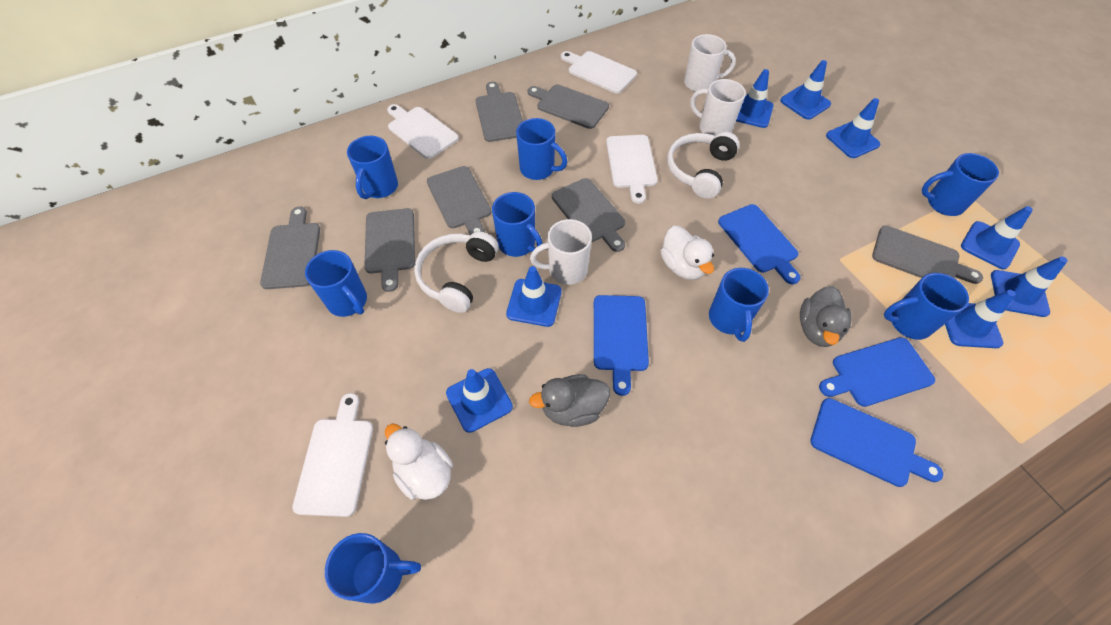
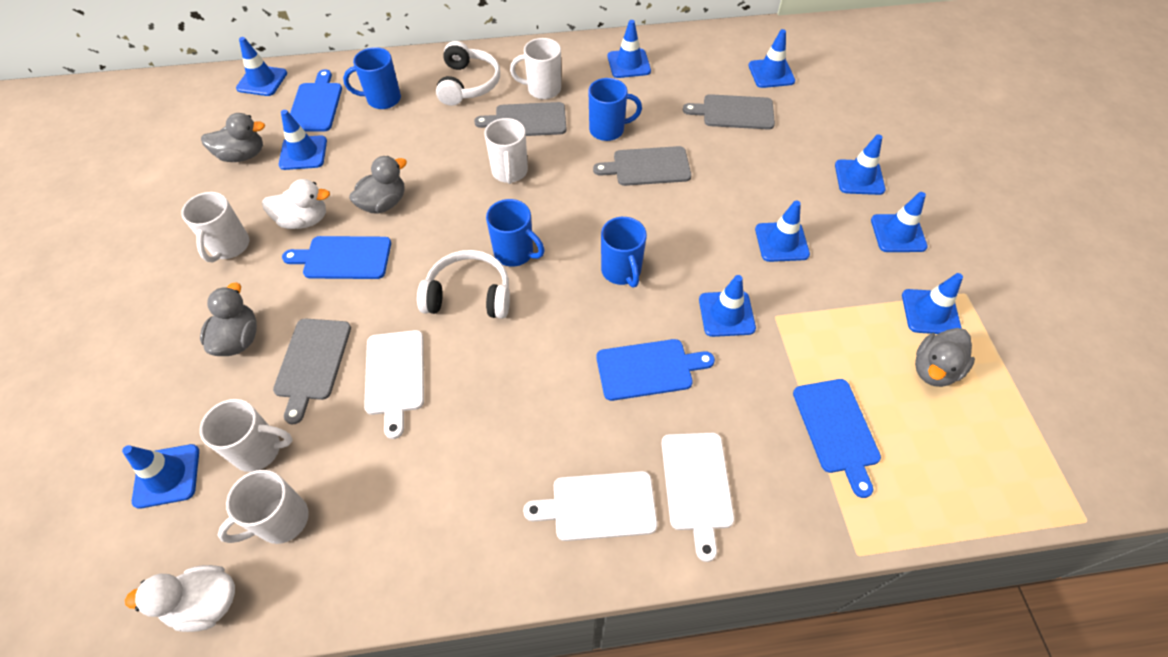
blue mug: [305,250,367,317] [325,533,421,604] [347,136,398,199] [492,192,543,257] [516,118,567,180] [709,268,769,342] [884,273,969,340] [922,153,999,216] = 8 -> [343,47,401,109] [486,199,545,267] [589,78,642,141] [601,217,647,288] = 4
blue traffic cone: [446,368,513,433] [506,266,562,327] [736,69,773,128] [780,60,831,120] [826,98,880,158] [945,290,1016,348] [961,206,1033,269] [991,257,1068,317] = 8 -> [122,444,199,509] [236,37,287,96] [279,110,327,170] [608,20,651,78] [699,275,756,337] [748,29,795,88] [755,201,810,262] [835,134,886,195] [871,192,928,252] [902,273,963,334] = 10
grey cutting board: [260,206,320,289] [364,208,415,292] [427,166,491,235] [475,82,523,142] [528,84,609,129] [552,178,625,252] [872,226,983,284] = 7 -> [273,318,351,424] [474,102,567,136] [593,146,691,186] [683,94,775,130] = 4
grey duck: [529,374,610,427] [800,286,852,347] = 2 -> [200,282,257,356] [201,113,265,162] [349,156,407,214] [915,328,975,387] = 4
white cutting board: [292,393,373,517] [387,104,459,159] [561,51,637,94] [606,135,658,204] = 4 -> [364,330,424,439] [523,471,657,541] [661,433,734,562] = 3
white mug: [530,219,592,285] [684,34,736,92] [690,79,746,135] = 3 -> [181,192,249,262] [200,399,293,472] [218,470,309,544] [484,118,528,184] [510,38,561,99] = 5

